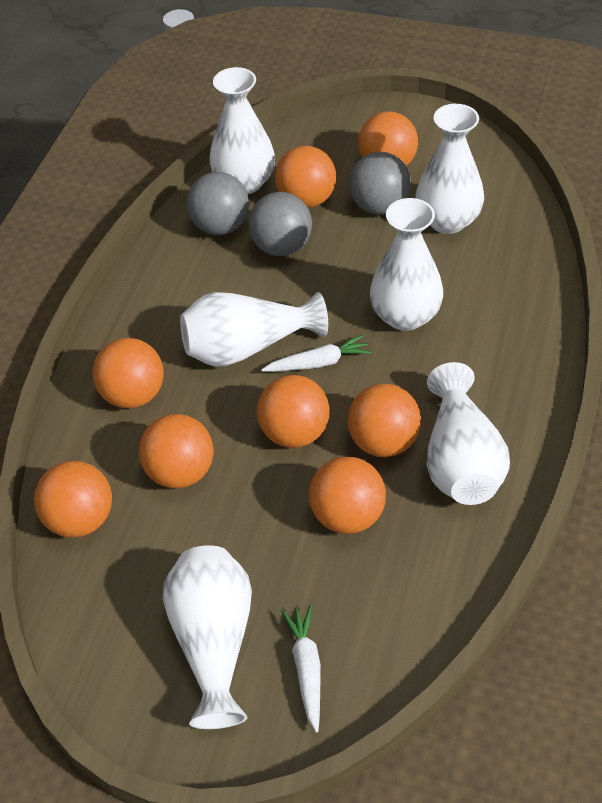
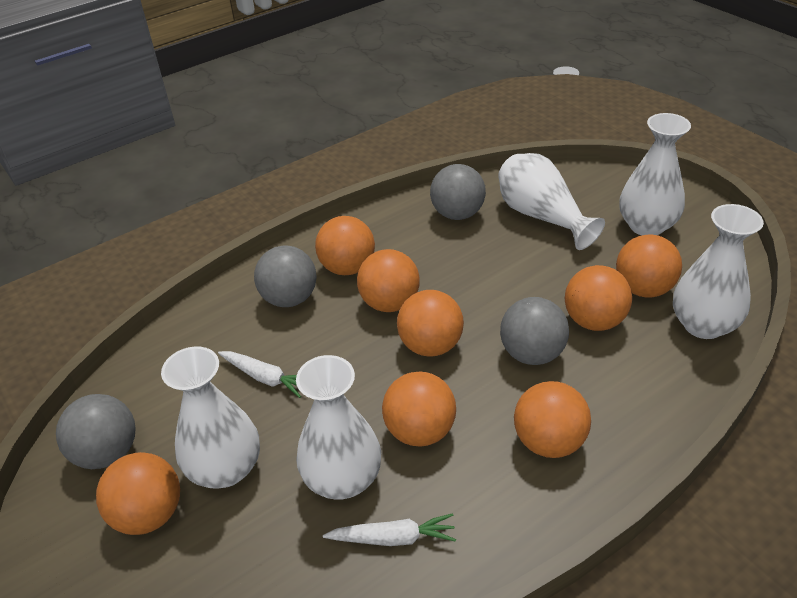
grey ball: [186,172,249,235] [248,192,312,256] [349,152,411,215] = 3 -> [56,394,135,469] [254,245,317,307] [430,164,486,220] [500,297,569,365] = 4
white vase: [163,545,252,729] [180,292,328,367] [209,67,275,194] [370,198,443,331] [415,104,484,234] [427,362,510,505] = 6 -> [161,346,260,489] [296,355,381,500] [498,153,605,250] [619,113,691,235] [673,204,764,339] = 5

